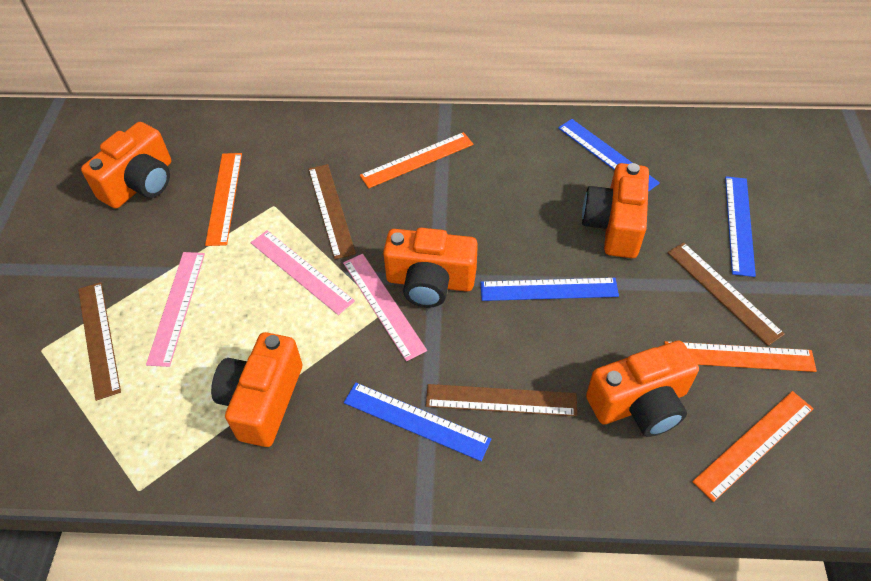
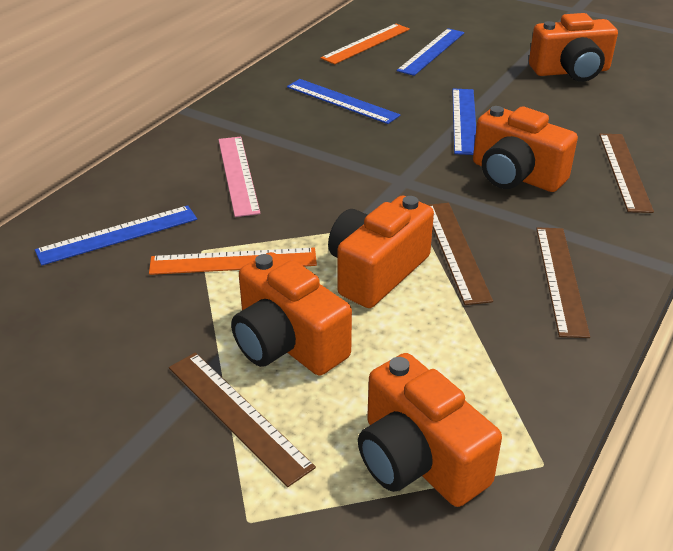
orange ruler: [205,153,242,246] [360,132,474,188] [664,341,817,372] [692,391,814,502] = 4 -> [149,248,317,275] [321,24,410,64] = 2
pink ruler: [146,252,205,367] [251,230,355,315] [343,254,427,361] = 3 -> [218,137,261,217] = 1

